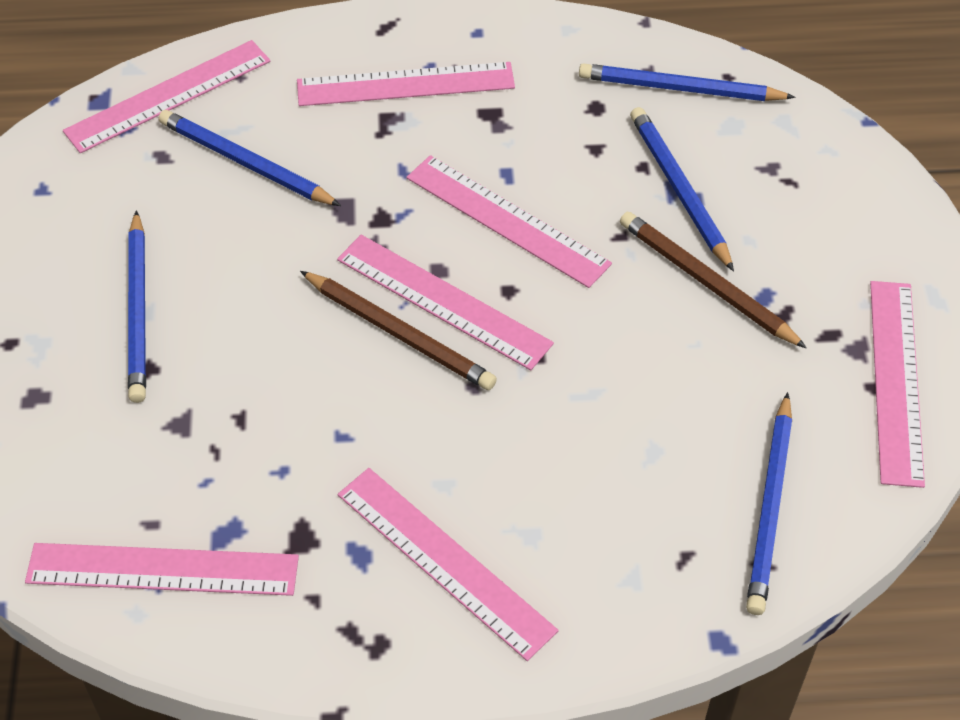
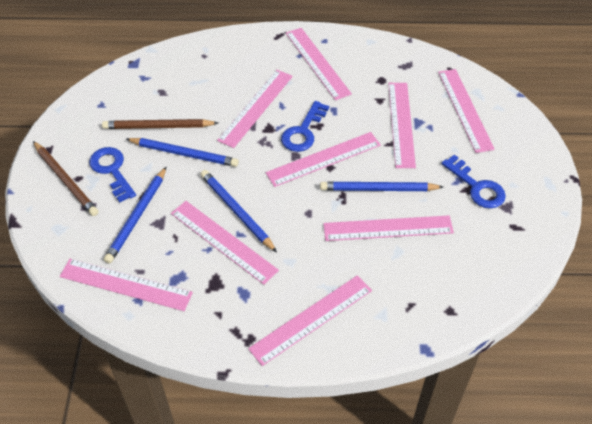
blue key: none = 0 -> [89,147,136,203] [281,101,329,152] [441,154,506,209] = 3
blue pencil: [128,210,146,403] [159,110,341,206] [579,63,795,101] [630,107,734,272] [746,392,792,615] = 5 -> [104,167,166,264] [126,138,239,167] [200,170,277,252] [320,182,443,191] = 4
pink ruler: [25,543,299,596] [63,40,270,153] [297,62,515,106] [337,235,554,370] [338,468,559,661] [406,155,612,288] [870,281,925,488] = 7 -> [60,259,193,311] [171,201,279,285] [217,70,293,148] [248,275,372,366] [266,132,381,187] [286,28,352,100] [323,215,454,241] [388,83,416,168] [438,69,495,153] = 9

